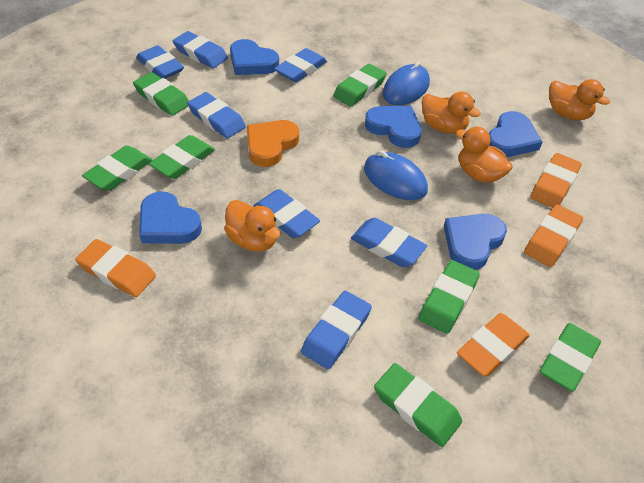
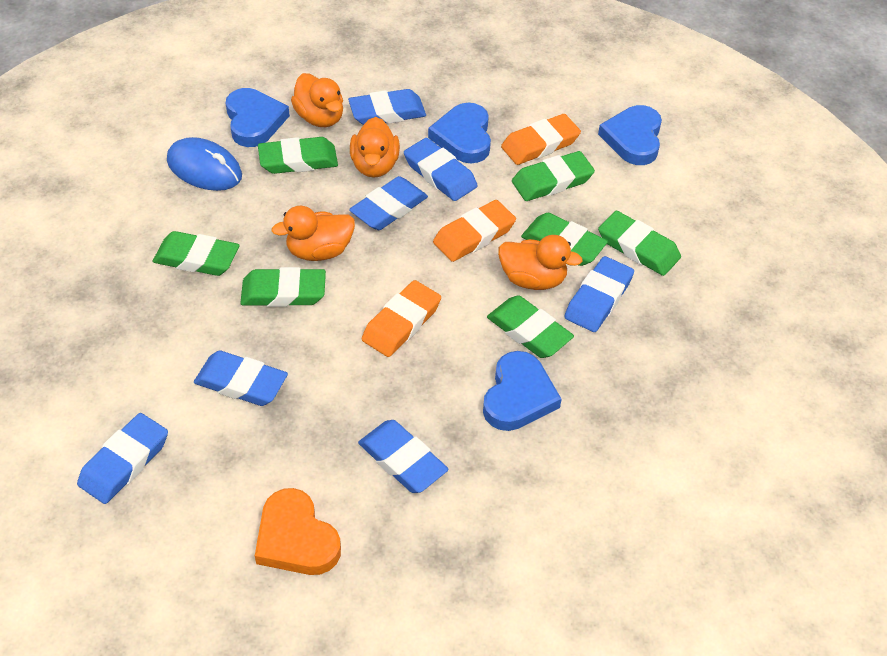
blue heart: [139,191,202,244] [230,39,279,75] [365,106,422,148] [444,214,507,270] [489,111,542,157] = 5 -> [226,88,290,147] [428,103,491,163] [483,351,561,431] [598,105,662,165] = 4
blue mouse: [364,151,428,200] [383,61,430,105] = 2 -> [167,137,242,191] = 1
orange eraser: [75,239,156,297] [457,313,530,376] [524,204,583,267] [530,153,582,208] = 4 -> [362,280,441,357] [433,200,516,262] [501,114,581,165] = 3

